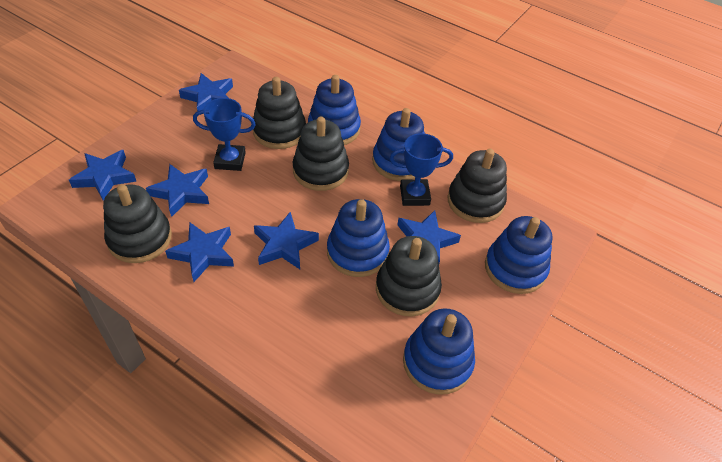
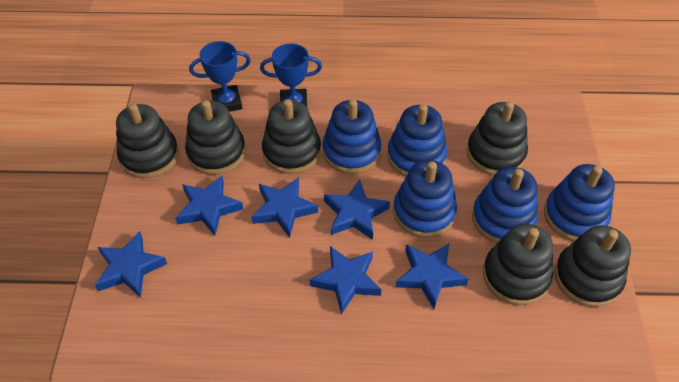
black stacking toy: [103,184,172,263] [253,77,306,149] [293,117,349,191] [376,236,442,317] [448,149,507,223] = 5 -> [116,104,179,178] [185,100,246,175] [262,99,321,174] [467,101,528,175] [483,224,553,305] [554,225,631,307] = 6

